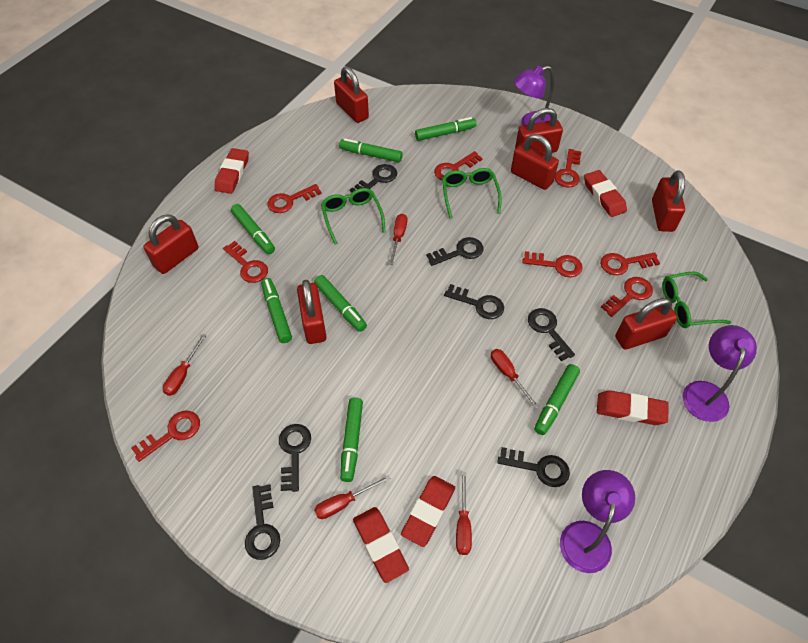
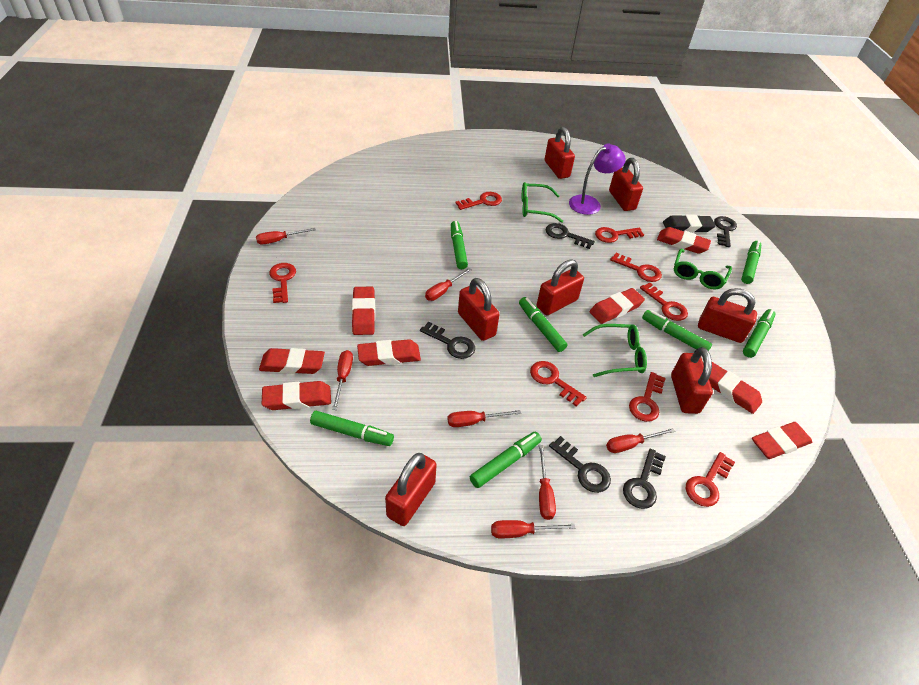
black eraser: none = 0 -> [663,215,716,233] = 1
black key: [245,484,280,560] [279,424,311,492] [350,164,397,192] [426,237,483,266] [444,284,504,319] [497,447,570,487] [528,308,575,361] = 7 -> [420,321,475,359] [546,223,595,249] [549,436,611,493] [623,449,666,509] [714,216,737,247] = 5
purple lamp: [514,66,554,125] [560,470,635,573] [682,325,757,422] = 3 -> [569,143,626,215] = 1
red eraser: [214,148,249,194] [353,507,409,583] [401,476,455,547] [584,170,627,217] [597,390,668,425] = 5 -> [259,348,325,374] [262,381,331,410] [352,287,375,335] [357,339,421,366] [590,288,645,324] [657,227,711,254] [709,362,762,414] [752,422,812,459] = 8
red screwdriver: [163,334,207,396] [314,475,390,519] [389,214,407,265] [456,472,472,555] [491,349,539,408] = 5 -> [256,228,316,244] [332,350,353,410] [425,268,472,301] [447,410,521,427] [491,520,576,538] [539,445,556,520] [606,428,675,453] = 7

